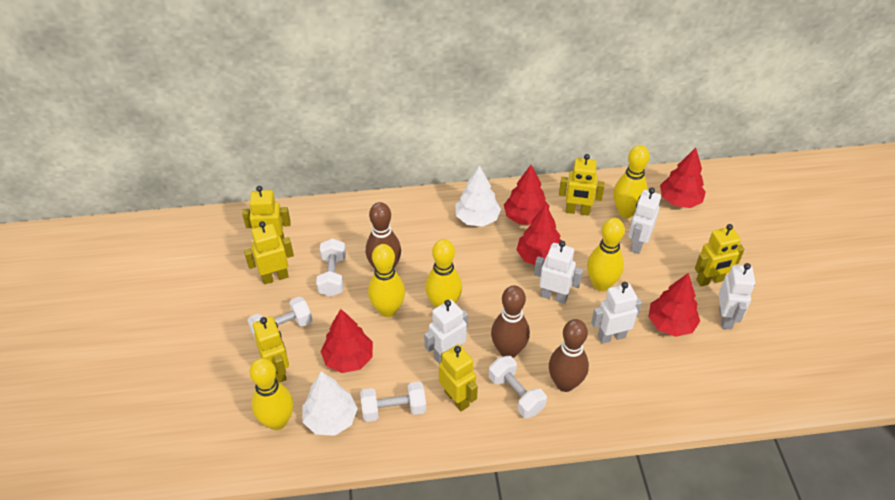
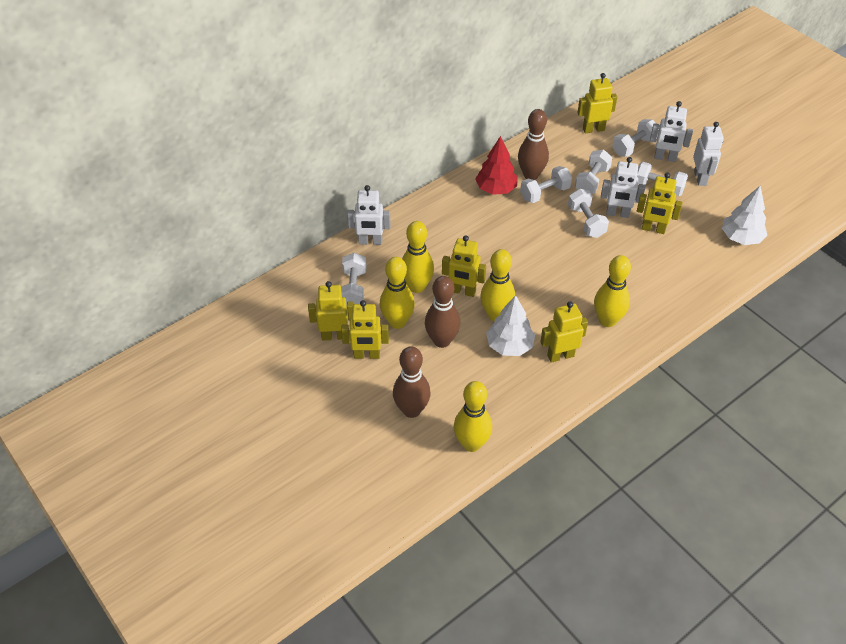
red tree: [320,309,373,373] [504,165,549,225] [517,205,562,265] [648,273,700,337] [660,148,706,208] = 5 -> [475,136,518,195] = 1
white dumbbell: [247,297,312,339] [316,238,346,297] [360,381,426,422] [489,356,547,418] = 4 -> [341,253,367,305] [520,166,572,203] [568,189,609,238] [575,150,613,194] [612,119,659,157] [637,162,688,196] = 6
white robot: [424,300,468,364] [534,241,583,304] [591,282,642,344] [628,188,661,254] [719,263,755,329] = 5 -> [347,185,391,245] [601,157,645,218] [650,101,693,162] [693,122,724,186] = 4

